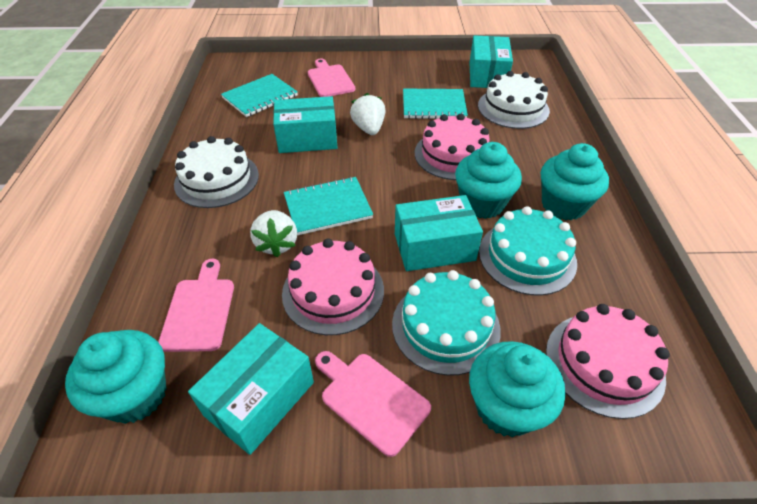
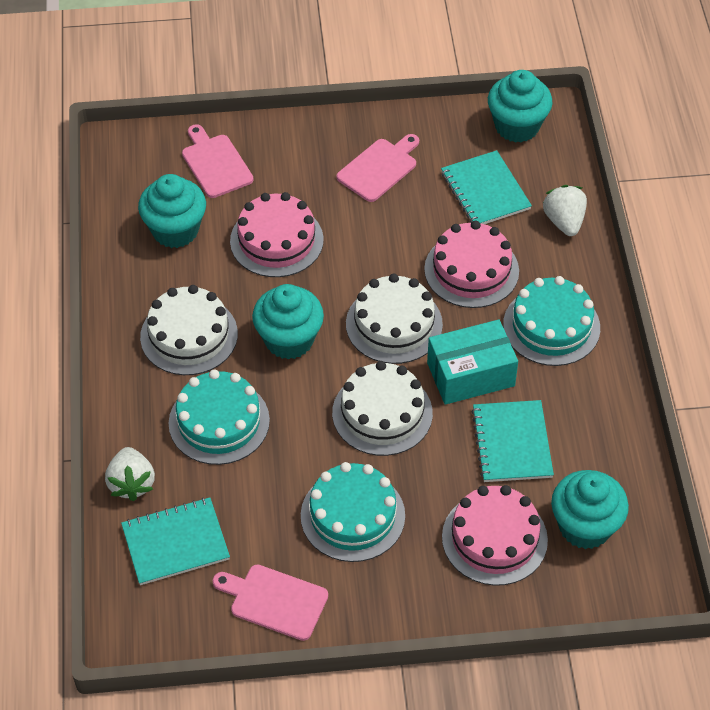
turquoise box: [188,323,314,455] [273,96,337,153] [395,195,483,271] [469,35,513,88] = 4 -> [427,319,518,405] = 1
turquoise cake: [392,270,501,376] [479,206,577,296] = 2 -> [169,370,270,465] [301,462,405,562] [503,276,600,366] = 3
white cake: [174,136,259,208] [478,71,550,129] = 2 -> [140,285,238,375] [332,361,433,456] [346,274,443,364] = 3

